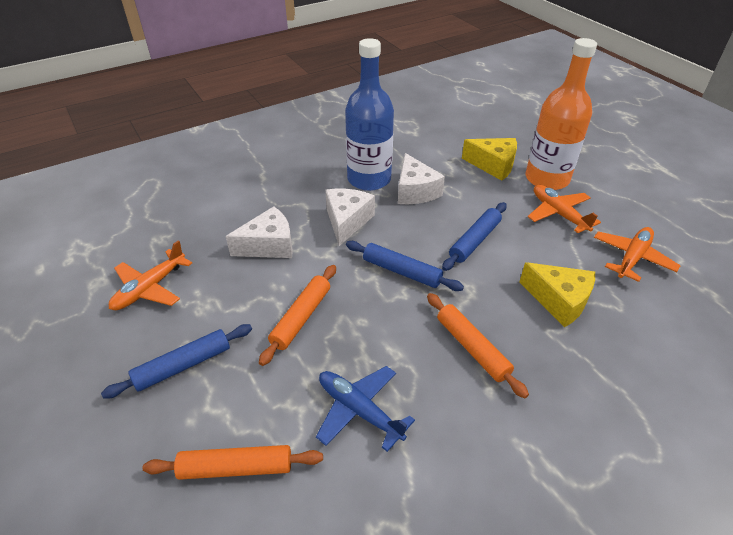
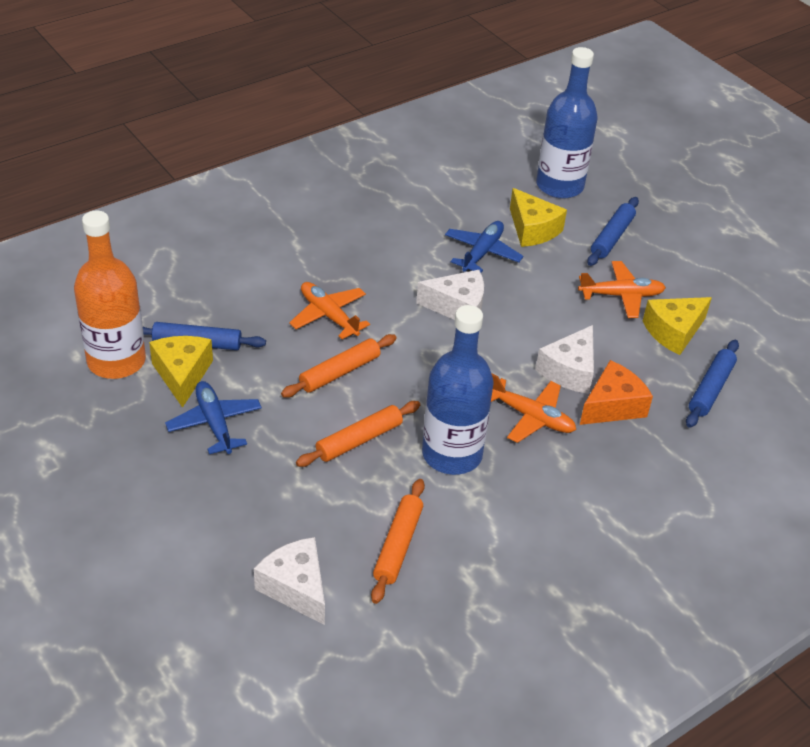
blue bottle: [345,38,394,191] = 1 -> [422,305,494,475] [536,47,598,199] = 2
blue plane: [316,366,415,452] = 1 -> [165,381,262,454] [445,221,523,273] = 2
orange cheese: none = 0 -> [580,360,653,425] = 1
yellow cheese: [462,138,517,181] [519,262,595,327] = 2 -> [149,336,213,408] [510,188,567,247] [643,297,712,355] = 3

